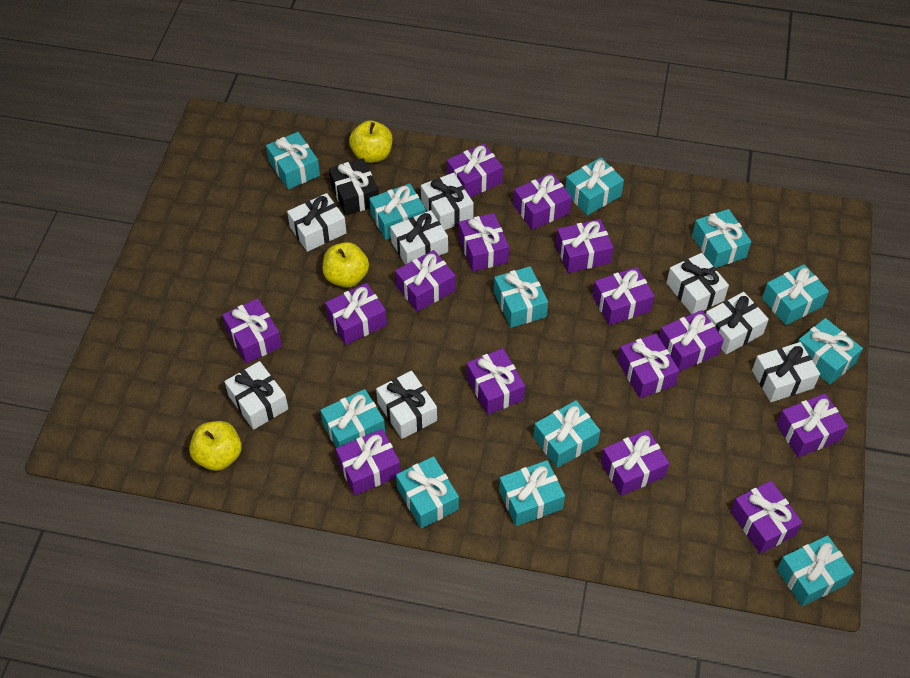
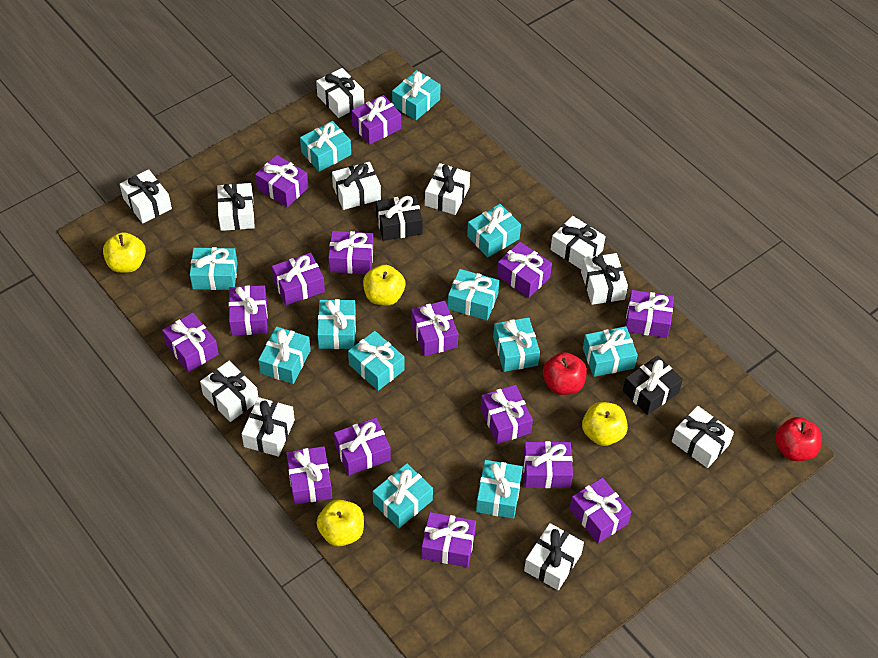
black gift: [329,158,379,216] = 1 -> [376,195,423,241] [623,356,683,415] = 2
red apple: none = 0 -> [543,352,587,395] [775,417,822,461] = 2
white gift: [224,361,288,430] [287,193,347,252] [376,371,437,439] [390,210,448,265] [421,173,474,230] [667,253,729,314] [706,292,769,354] [752,342,820,402] = 8 -> [120,169,172,223] [200,361,258,422] [217,183,255,231] [242,397,295,457] [316,68,364,118] [332,162,381,210] [425,163,470,215] [524,523,584,590] [550,216,606,269] [581,253,628,305] [672,406,734,468] = 11
yellow apple: [189,421,242,471] [323,242,369,288] [349,120,392,163] = 3 -> [103,232,146,273] [317,499,364,547] [363,265,405,306] [582,402,628,446] = 4

